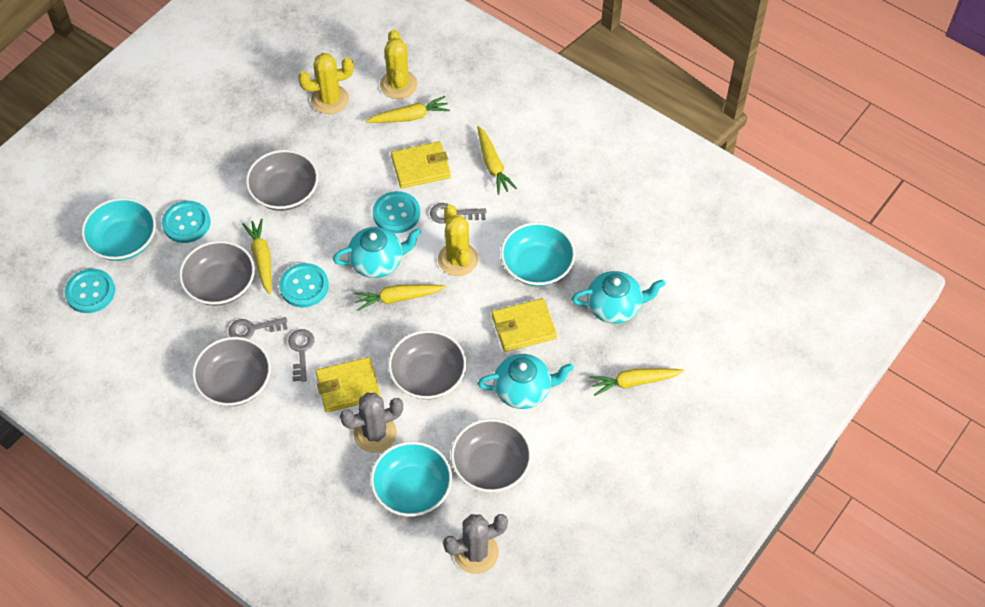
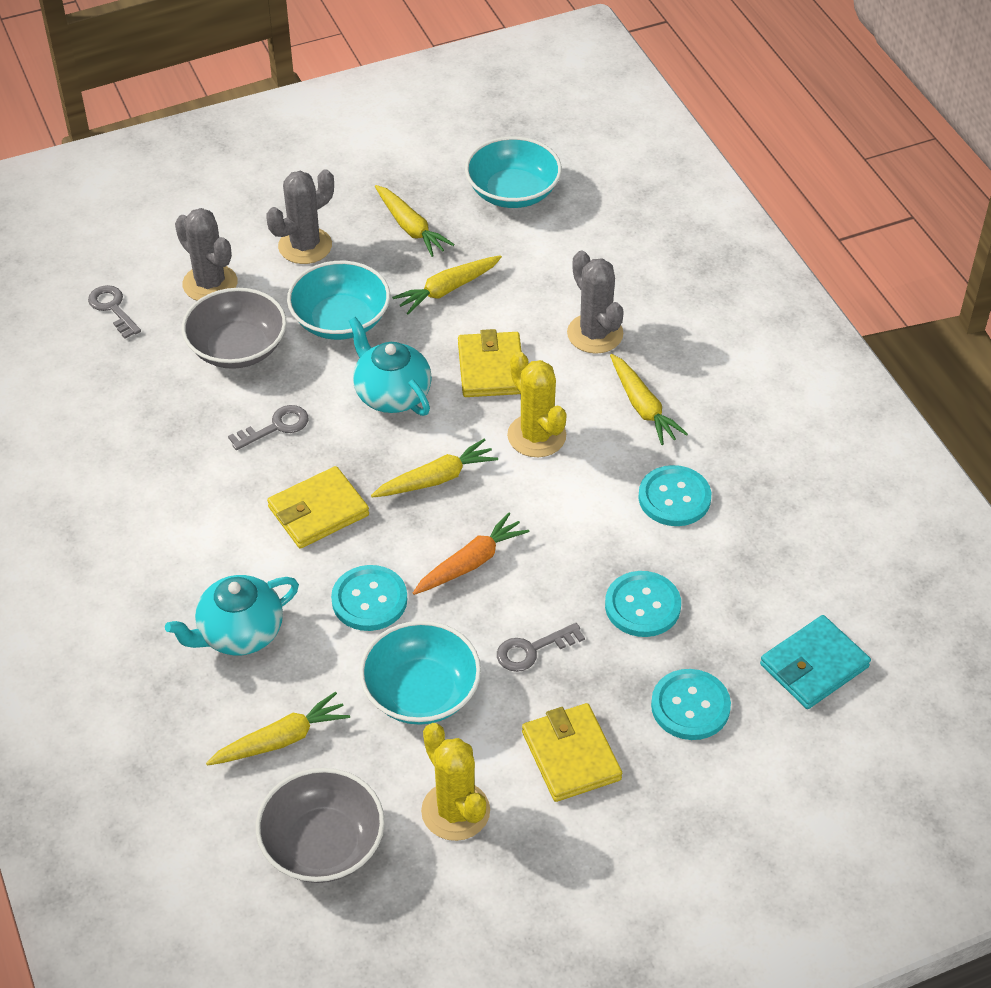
grey bowl: [179,241,255,306] [192,337,271,406] [246,150,318,211] [388,330,466,399] [451,419,532,492] = 5 -> [182,288,287,369] [256,768,385,883] = 2
grey cactus: [340,393,403,453] [443,514,508,574] = 2 -> [175,208,237,301] [266,169,334,264] [567,251,624,354] = 3
orange carrot: none = 0 -> [413,512,530,595] = 1
turquoise teapot: [333,227,421,278] [478,354,574,409] [572,271,665,324] = 3 -> [165,575,299,655] [349,317,432,416] = 2
turquoise wallet: none = 0 -> [760,615,871,709] = 1
yellow cactus: [298,53,354,114] [380,29,417,99] [438,205,478,276] = 3 -> [421,723,490,841] [507,352,567,457] = 2

